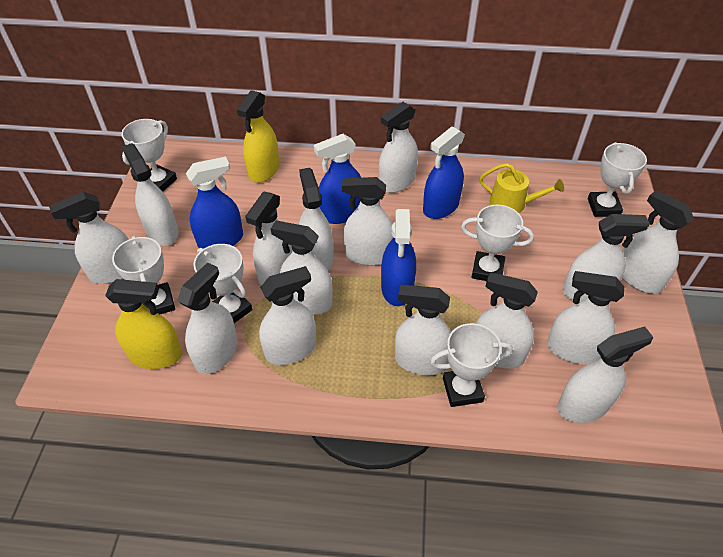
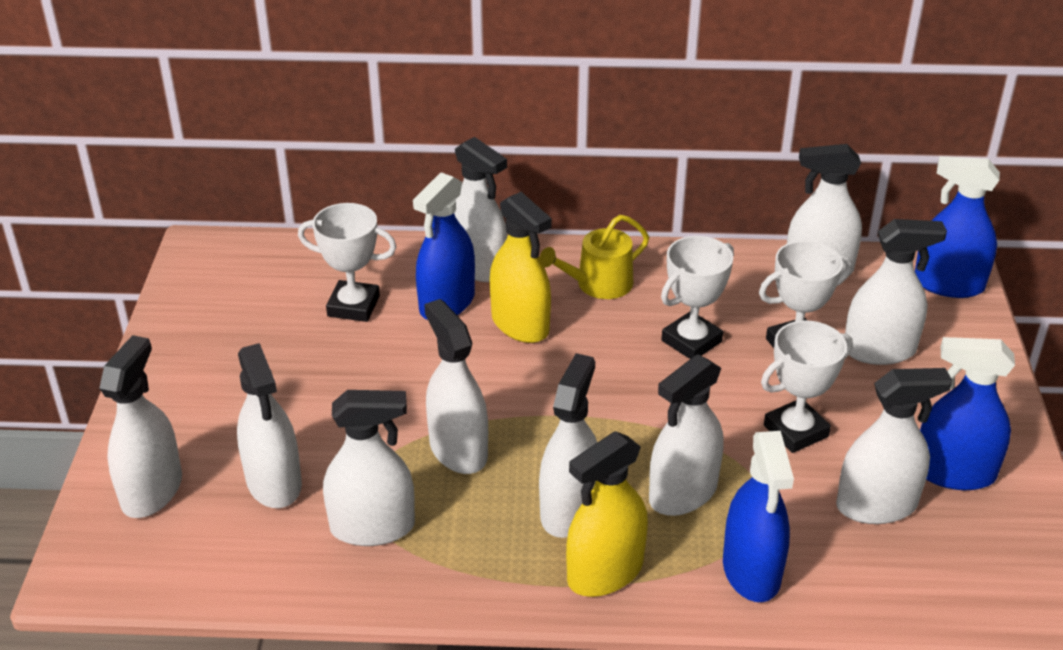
white spray bottle: [49,192,129,284] [122,143,179,246] [177,262,238,374] [245,192,293,286] [259,266,316,365] [271,221,333,314] [299,168,333,271] [342,177,394,266] [379,102,418,193] [395,285,451,375] [476,272,538,368] [547,271,624,364] [557,327,653,423] [563,214,650,302] [622,190,694,294] = 15 -> [99,335,182,518] [237,343,302,508] [323,390,415,546] [424,299,488,474] [454,137,508,282] [539,353,597,538] [649,354,724,516] [787,144,862,275] [836,368,952,524] [845,219,947,365] = 10
white trophy: [112,236,175,314] [121,119,177,192] [193,244,252,323] [430,323,513,407] [461,205,534,281] [588,142,647,217] = 6 -> [298,203,396,322] [661,236,734,359] [759,241,852,348] [761,321,853,453] = 4

